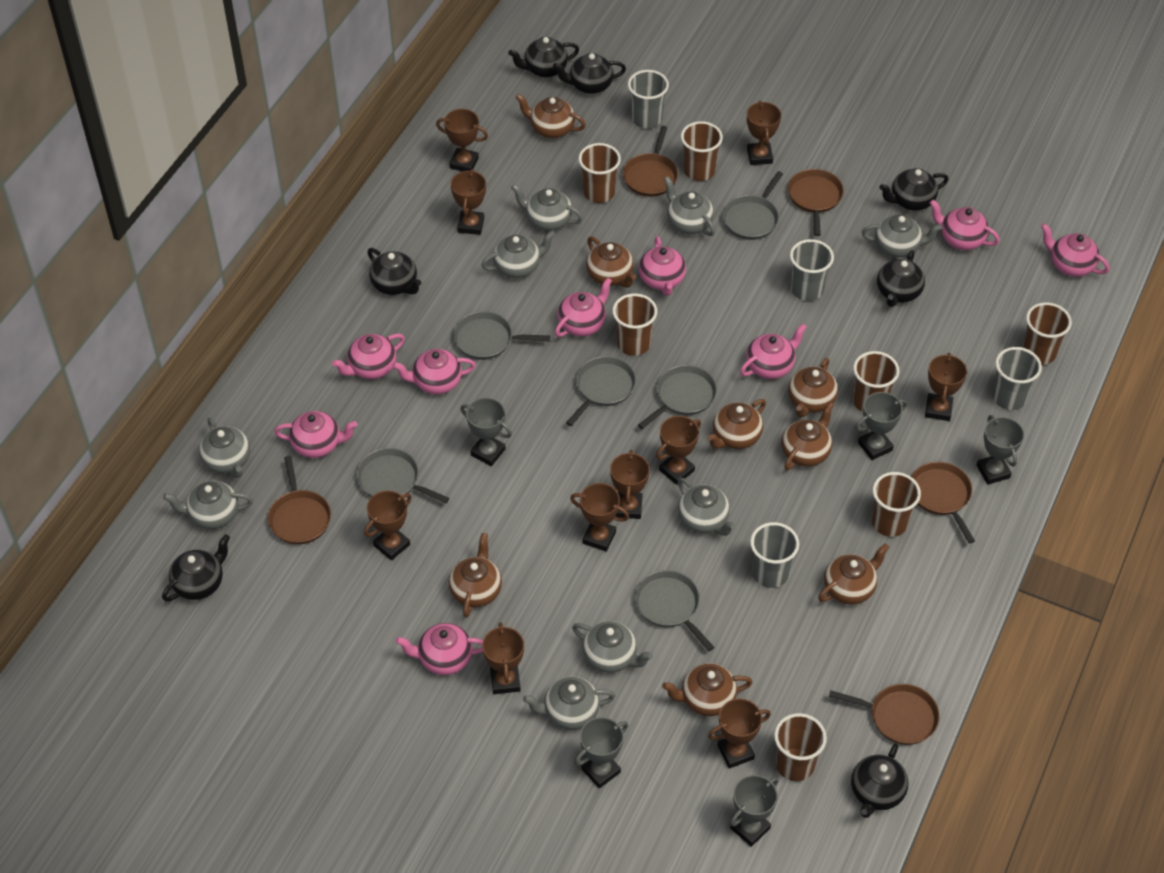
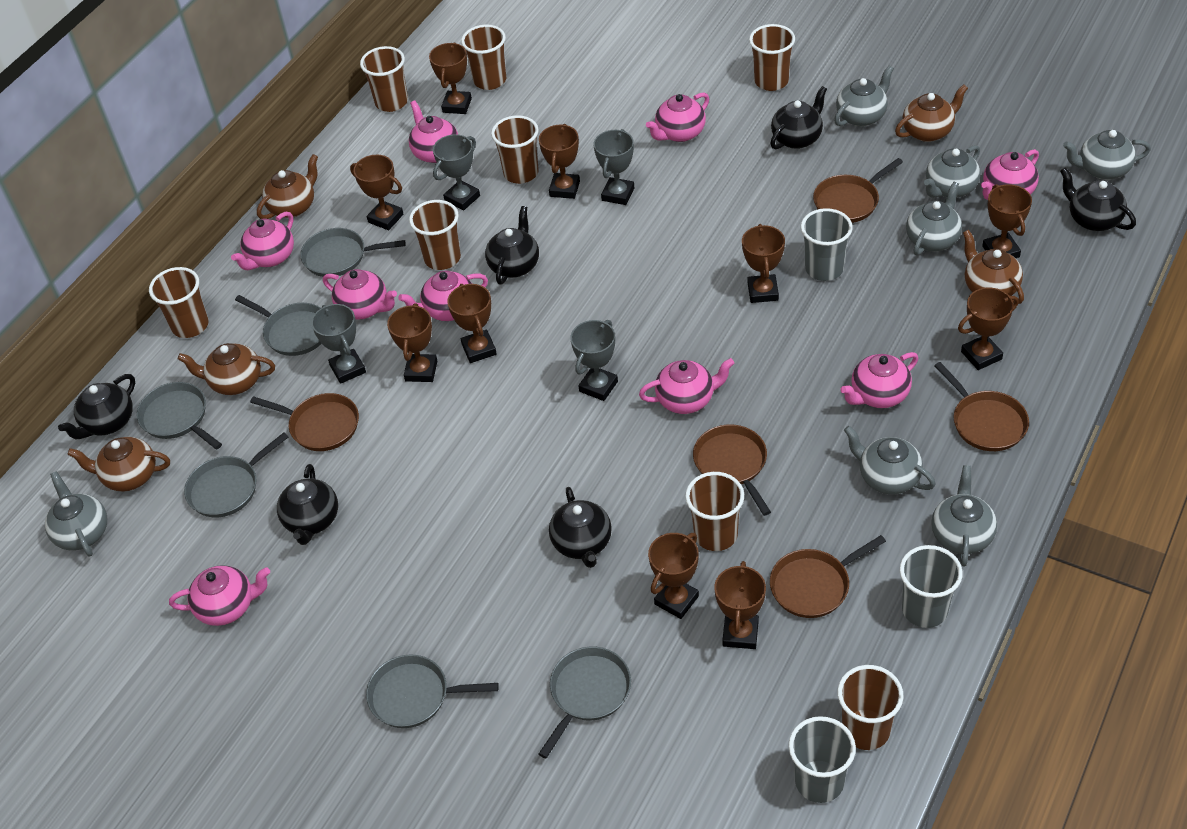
black teapot: [162,534,230,601] [367,248,421,295] [508,37,579,77] [553,53,626,94] [851,743,908,818] [877,250,925,307] [879,168,949,211] = 7 -> [58,374,135,439] [277,464,338,545] [485,206,539,284] [549,487,612,568] [770,86,827,149] [1060,167,1136,231] = 6
brown cup: [578,143,621,203] [612,293,657,356] [681,121,723,181] [774,713,827,781] [853,351,899,412] [872,472,921,537] [1023,302,1072,365] = 7 -> [149,267,209,338] [360,46,408,112] [409,200,461,270] [461,25,506,90] [491,115,539,184] [685,472,744,551] [749,24,795,91] [837,665,904,750] = 8
brown teapot: [449,533,502,617] [515,94,586,138] [586,236,636,288] [662,663,753,716] [707,399,766,449] [781,402,834,470] [788,358,838,417] [818,543,889,604] = 8 -> [67,437,170,492] [178,343,275,395] [257,154,318,219] [895,84,968,142] [963,230,1024,304] = 5
grey cup: [628,70,669,129] [750,522,799,588] [790,239,834,301] [992,347,1042,410] = 4 -> [789,716,856,803] [801,208,853,281] [900,545,963,628] = 3
grey teapot: [163,481,253,529] [199,417,250,478] [481,231,555,278] [511,184,583,231] [523,676,615,730] [572,621,653,673] [664,176,715,236] [678,478,736,536] [862,215,943,258] = 9 -> [45,471,107,557] [834,65,894,127] [844,426,936,495] [906,182,962,256] [924,145,980,198] [931,465,997,567] [1063,130,1151,180] = 7
grey trophy: [461,398,512,466] [575,717,628,788] [730,775,778,847] [855,392,907,460] [977,415,1024,485] = 5 -> [311,304,366,384] [433,134,480,211] [570,320,618,401] [594,129,634,205] = 4

